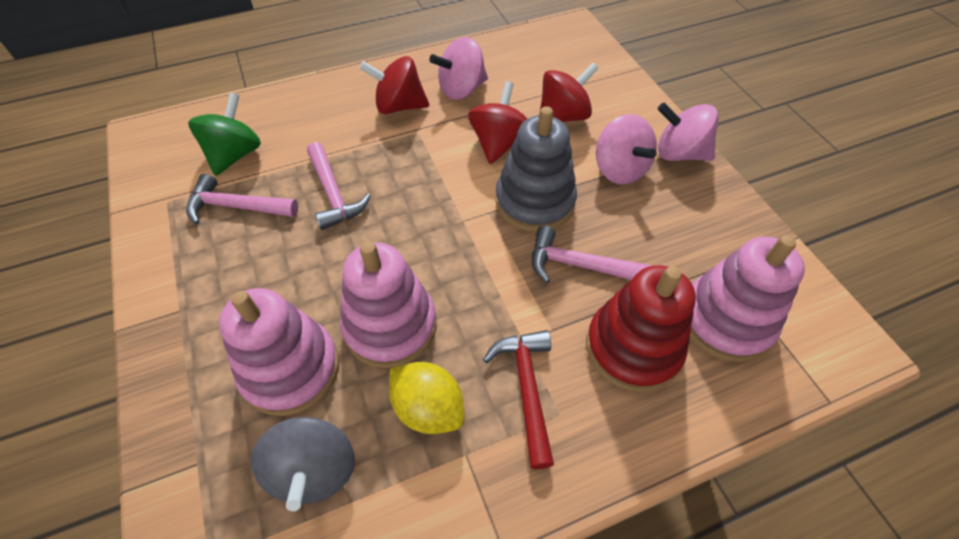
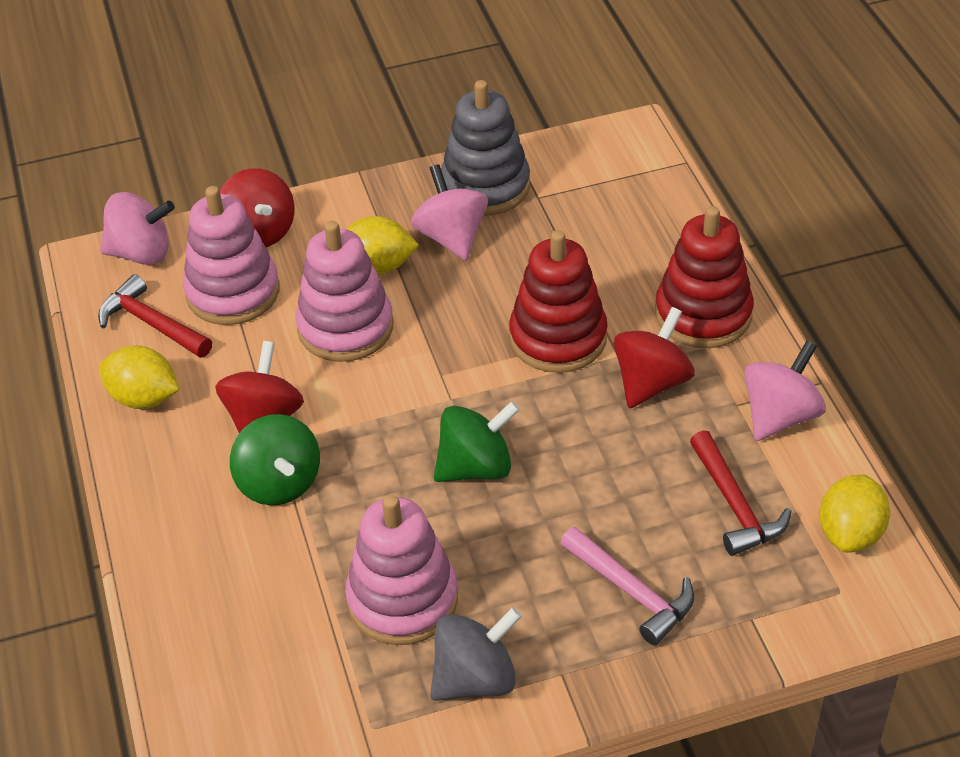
green spinning top: [188,92,261,176] = 1 -> [230,414,320,505] [434,401,520,482] = 2
pink hammer: [186,174,298,224] [307,142,371,230] [532,226,652,283] = 3 -> [560,527,694,645] = 1
red hammer: [483,330,554,469] = 1 -> [98,274,212,358] [690,430,792,556] = 2
red stacking toy: [586,265,696,392] = 1 -> [509,230,608,373] [655,206,754,348] = 2
yellow lemon: [389,362,464,434] = 1 -> [99,346,179,409] [346,216,419,275] [819,475,890,553] = 3

